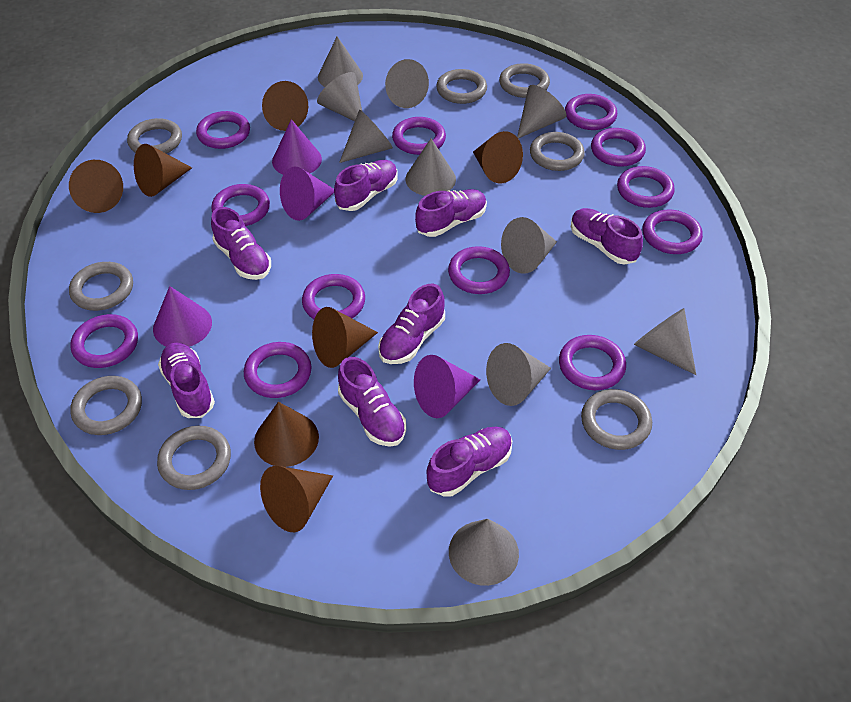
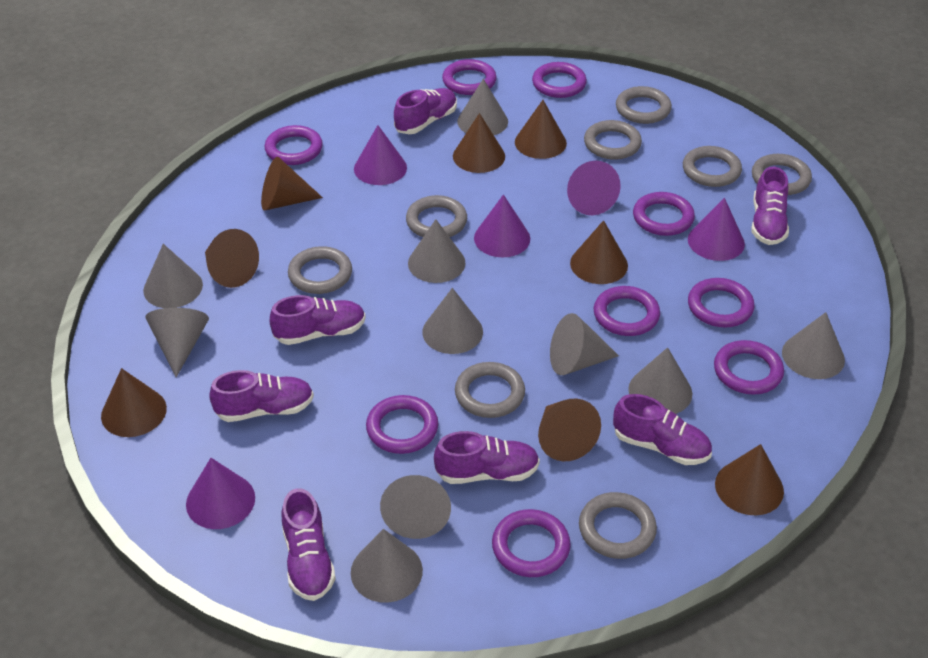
brown cone: [69,160,123,213] [134,144,192,197] [254,402,319,467] [260,466,333,532] [262,81,308,131] [312,307,378,368] [473,131,523,184] = 7 -> [101,368,167,437] [205,229,259,288] [261,157,323,210] [453,113,505,173] [515,100,567,159] [538,399,601,461] [570,220,628,284] [715,444,784,515] = 8
purple cone: [153,286,212,347] [272,119,322,175] [280,167,334,221] [414,355,481,418] = 4 -> [186,458,255,529] [354,125,407,185] [474,194,530,257] [567,161,621,215] [688,198,745,261] = 5
purple ring: [70,314,138,368] [196,111,250,149] [211,184,270,226] [244,342,312,398] [302,274,365,319] [392,117,446,155] [448,246,510,294] [559,335,626,390] [565,94,617,130] [591,128,646,167] [617,166,675,208] [643,210,703,254] = 12 -> [264,125,323,165] [366,395,438,454] [442,59,497,95] [492,509,571,577] [532,62,587,98] [594,286,660,336] [633,192,695,236] [688,278,755,327] [714,340,784,395] = 9
purple shoe: [158,342,215,418] [211,207,271,280] [334,160,398,211] [338,357,406,447] [378,284,445,364] [415,189,487,237] [427,426,512,497] [571,208,643,265] = 8 -> [209,370,314,422] [270,295,366,345] [281,488,336,601] [394,88,457,134] [434,431,540,484] [613,394,712,465] [752,167,789,245] = 7

